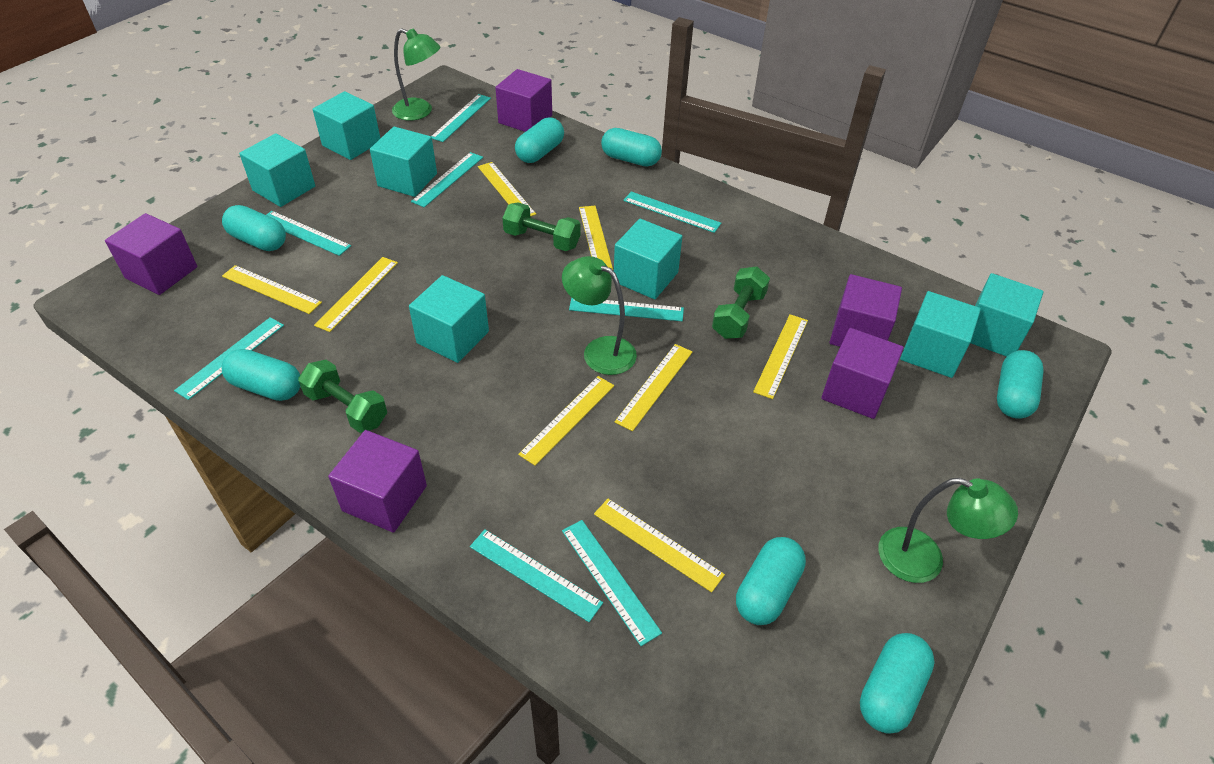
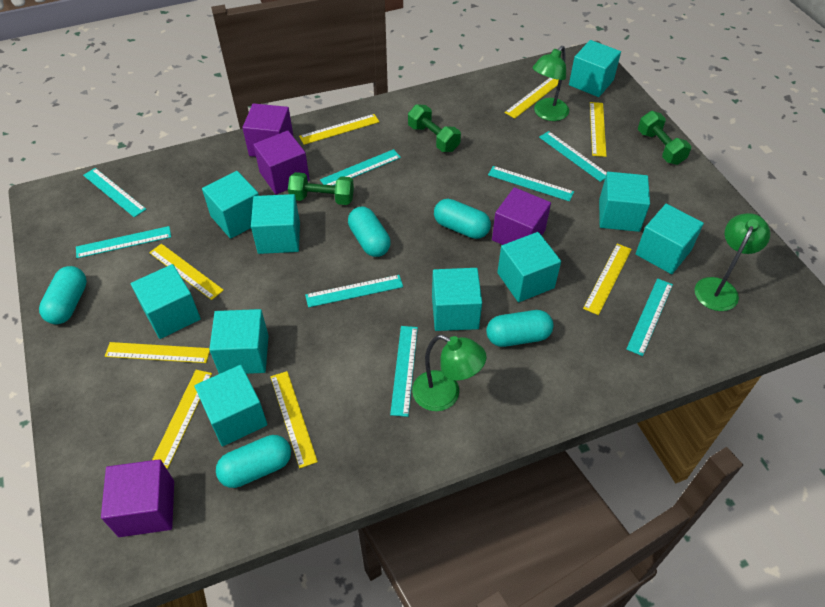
purple cube: [105,213,197,295] [328,430,427,533] [495,69,552,132] [821,328,904,419] [830,274,902,347] = 5 -> [101,459,174,537] [242,103,293,157] [253,131,310,195] [492,187,551,245] = 4
turquoise capsule: [222,205,286,251] [222,349,301,401] [515,117,564,163] [601,128,662,167] [736,537,806,625] [860,633,935,734] [997,350,1044,418] = 7 -> [39,266,87,324] [216,435,291,488] [348,207,391,257] [434,199,491,239] [486,310,553,347] = 5
turquoise cube: [239,133,315,207] [313,91,381,160] [370,126,437,197] [409,275,489,363] [614,219,682,299] [900,291,981,378] [971,273,1044,357] = 7 -> [131,264,201,339] [195,365,268,447] [202,171,259,239] [209,309,269,374] [251,194,300,254] [432,268,482,331] [497,232,561,302] [569,40,621,97] [599,172,650,232] [635,204,704,274] = 10

